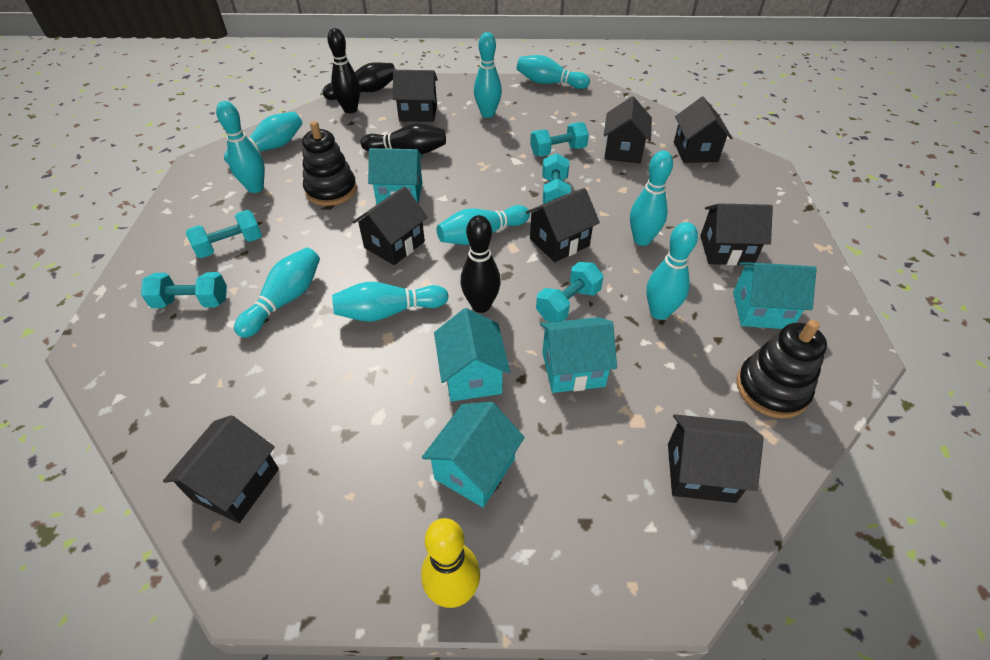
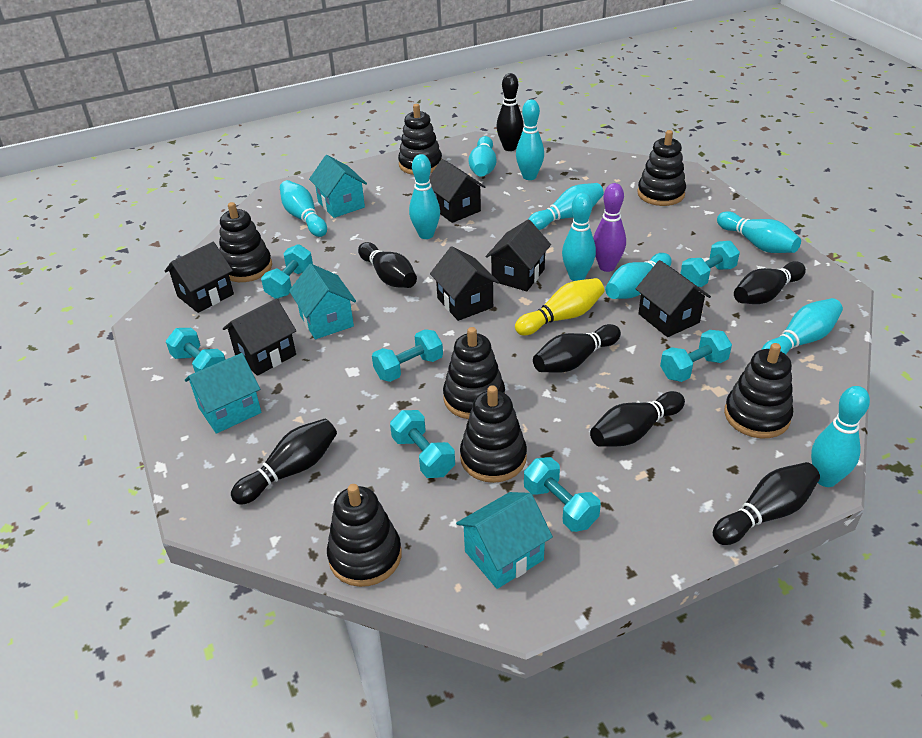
black bowling pin: [322,62,396,100] [327,28,360,113] [361,123,446,154] [461,215,501,313] = 4 -> [231,418,337,505] [358,242,417,288] [496,73,524,151] [533,324,621,373] [590,391,685,447] [713,462,820,545] [734,261,806,304] = 7
black house: [163,415,279,523] [352,186,428,265] [393,70,438,122] [526,188,600,262] [604,96,652,163] [668,414,764,503] [674,97,732,163] [700,203,773,265] = 8 -> [165,242,234,313] [223,299,296,376] [429,159,485,223] [430,246,499,321] [486,219,551,291] [636,260,711,337] = 6
black stacking toy: [302,121,357,206] [736,320,827,418] = 2 -> [219,202,272,282] [327,484,402,587] [398,104,442,175] [443,327,505,419] [460,385,527,483] [637,130,686,206] [724,343,793,438] = 7
purple bowling pin: none = 0 -> [593,183,626,272] = 1
turquoise bowling pin: [216,101,265,193] [224,112,302,164] [234,247,320,338] [332,282,449,322] [437,205,530,245] [474,32,502,118] [517,55,590,89] [630,151,673,246] [646,222,698,320] = 9 -> [280,180,327,237] [409,154,440,239] [468,136,496,176] [516,99,544,180] [528,183,604,230] [562,192,596,281] [605,253,672,299] [717,211,801,253] [761,298,843,354] [811,386,870,487] = 10
turquoise dumbbell: [141,272,227,308] [186,210,262,258] [530,122,589,156] [536,262,603,322] [542,153,571,204] = 5 -> [166,328,226,373] [261,244,313,299] [372,329,443,382] [390,410,455,478] [524,457,601,532] [660,330,732,382] [680,241,740,287] = 7
turquoise house: [368,148,423,204] [422,402,525,507] [434,308,510,402] [540,317,617,393] [733,263,817,329] = 5 -> [185,353,261,434] [289,264,356,339] [309,155,367,218] [456,492,553,589] = 4

